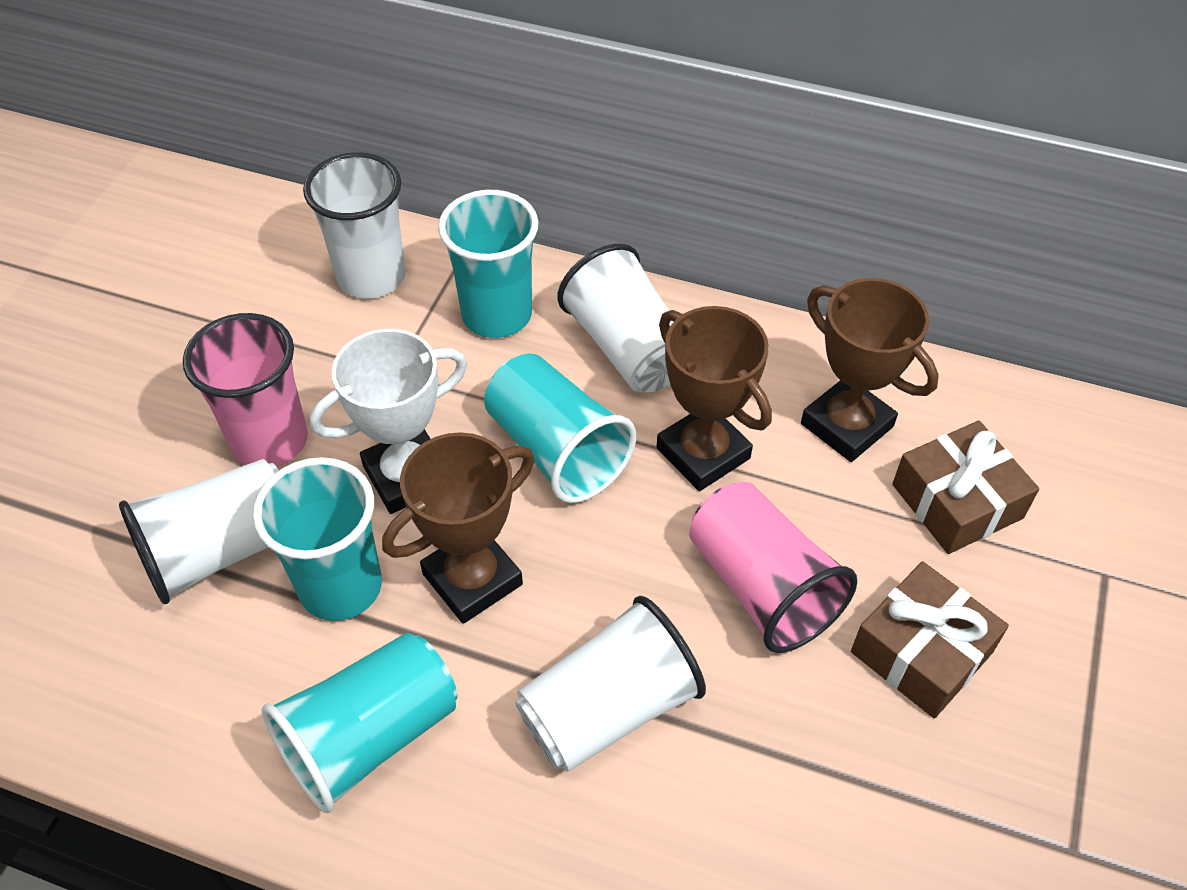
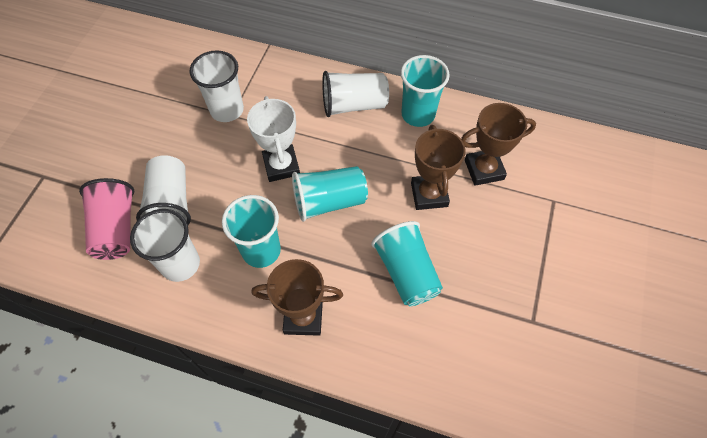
brown gift: [851,561,1009,718] [892,421,1039,554] = 2 -> none = 0
pink cup: [183,313,308,467] [689,482,857,653] = 2 -> [79,178,135,260] = 1

